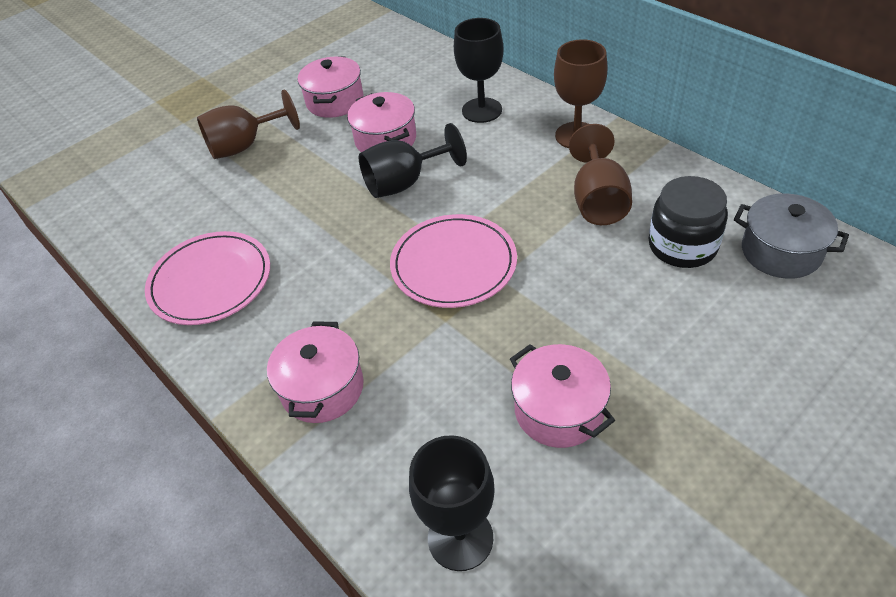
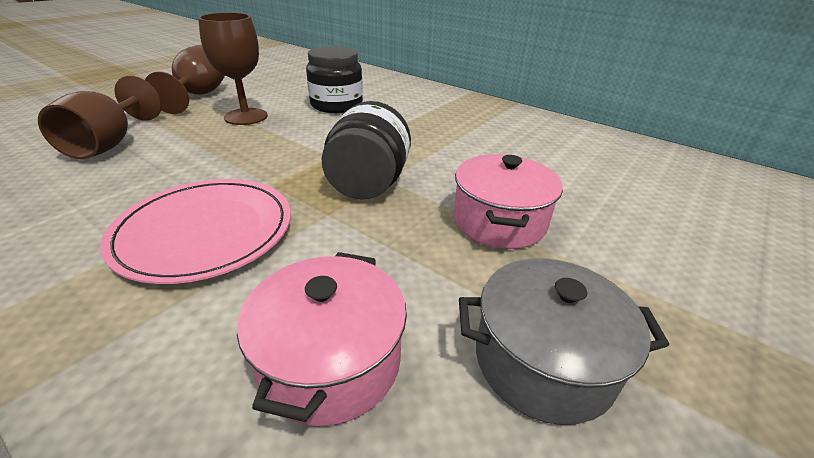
black goblet: [359,123,467,198] [409,435,495,571] [454,18,504,123] = 3 -> none = 0
black jar: [649,176,728,268] = 1 -> [306,46,363,113] [321,101,411,199] = 2
pink plate: [145,231,270,325] [390,214,517,308] = 2 -> [100,179,291,284] = 1
pink pot: [267,321,364,423] [298,56,364,118] [347,92,416,152] [510,344,615,448] = 4 -> [237,252,407,426] [454,154,563,249] = 2

